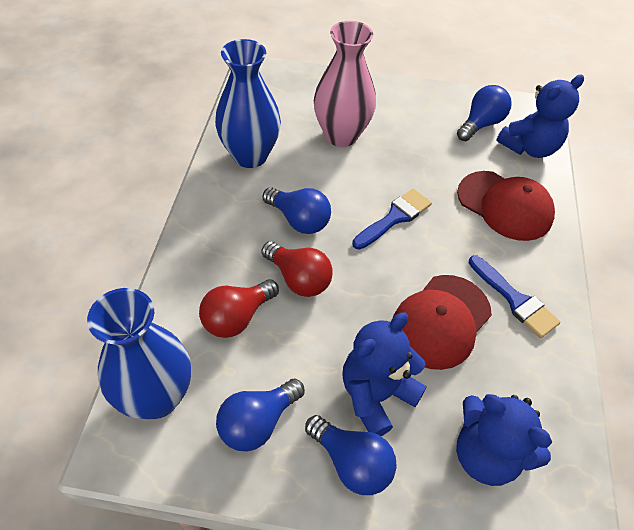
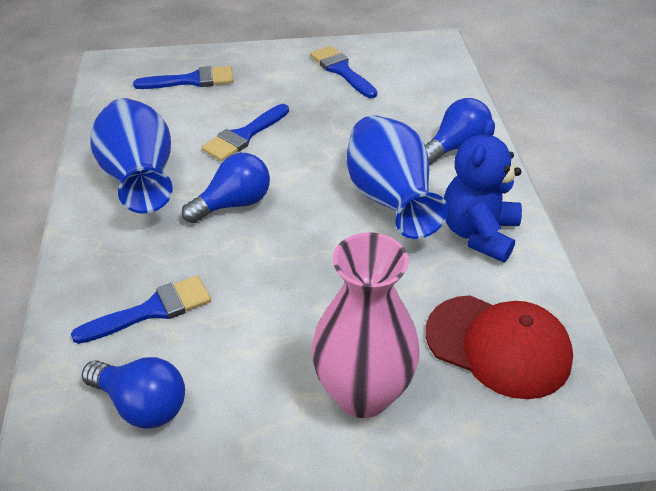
blue brush: [352,188,432,250] [469,255,561,338] = 2 -> [71,276,211,344] [133,66,234,89] [201,104,289,161] [310,46,377,98] = 4
blue light bulb: [216,379,305,451] [263,187,331,234] [305,415,396,495] [457,85,511,141] = 4 -> [82,357,185,429] [182,153,270,223] [425,98,492,165] = 3
blue teddy bear: [342,312,427,436] [456,394,552,486] [496,75,584,158] = 3 -> [444,118,522,262] = 1
red cap: [393,275,492,370] [457,171,555,241] = 2 -> [426,295,573,399] = 1
red light bulb: [199,279,279,338] [261,241,333,297] = 2 -> none = 0

